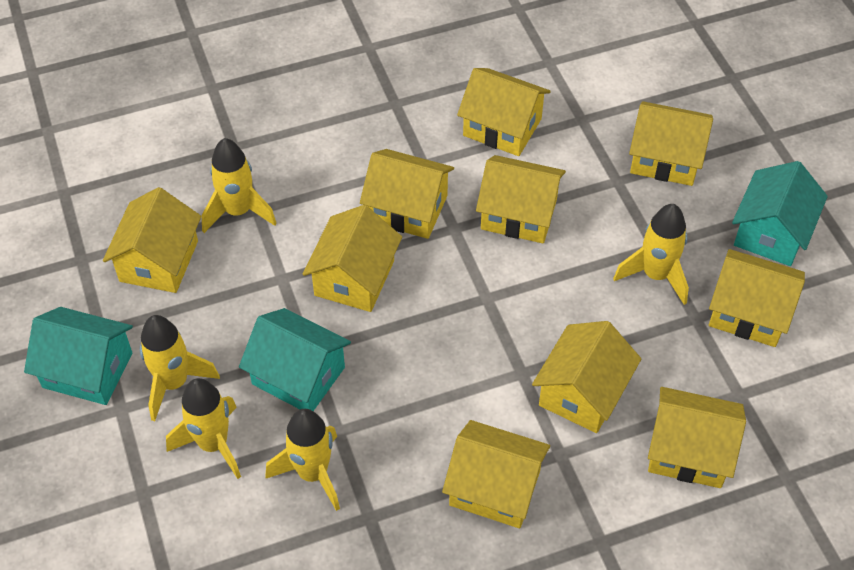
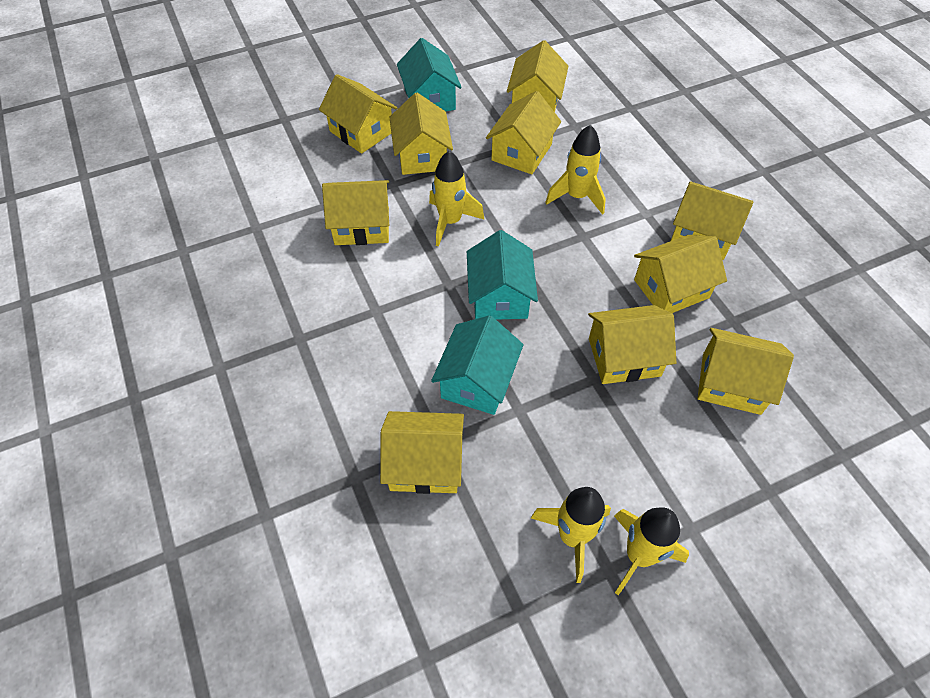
yellow rocket: [140,315,220,421] [166,378,241,479] [202,138,277,233] [265,409,340,511] [613,204,689,305] = 5 -> [429,151,485,247] [531,487,611,583] [545,125,606,215] [614,507,689,595] = 4

